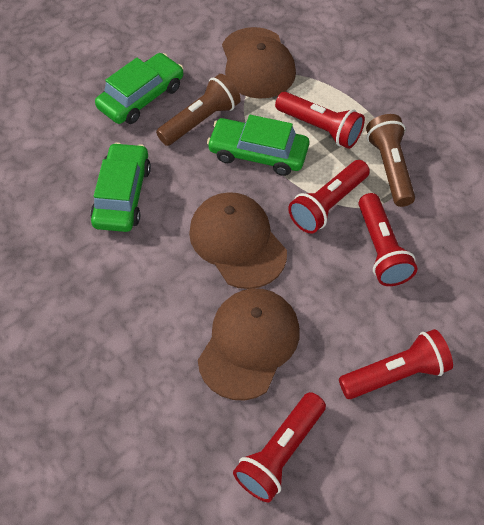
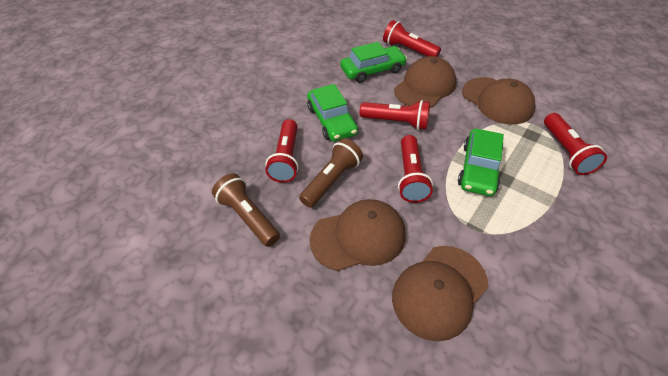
brown cap: [189,192,287,289] [198,288,300,401] [222,27,296,99] = 3 -> [309,199,406,271] [392,246,488,341] [394,56,456,108] [462,77,536,125] = 4

